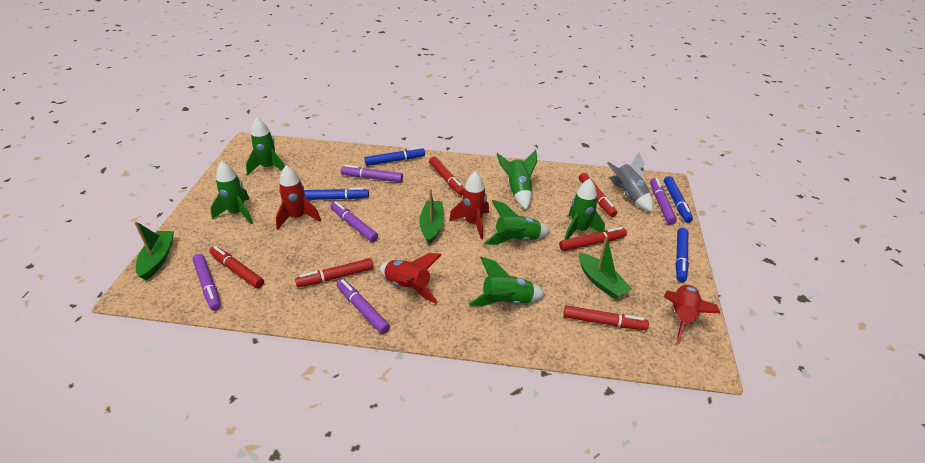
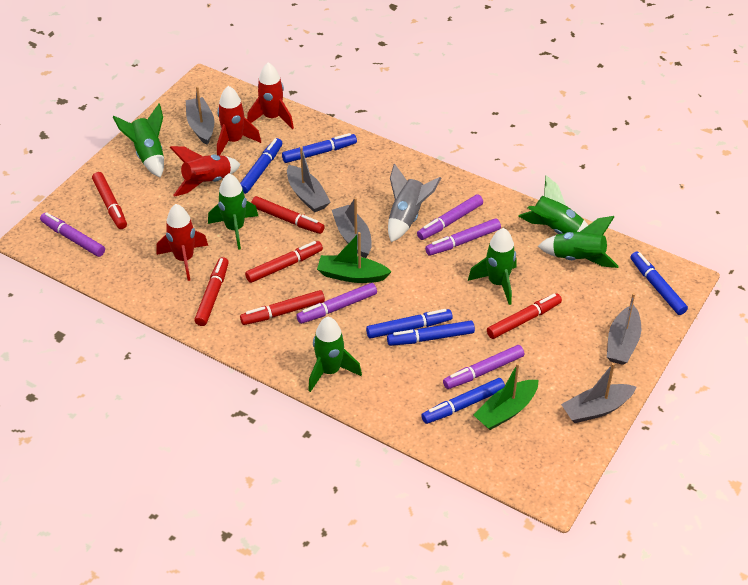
blue marker: [304,187,369,200] [364,147,425,166] [664,176,693,223] [676,228,689,282] = 4 -> [240,138,282,194] [282,133,357,163] [366,309,453,339] [387,321,475,346] [421,378,505,424] [631,252,688,315] = 6
green boat: [134,221,174,280] [419,189,444,245] [579,236,632,299] = 3 -> [317,232,392,283] [473,363,538,430] = 2
grey boat: none = 0 -> [186,86,214,145] [287,147,330,213] [332,198,372,258] [561,363,636,423] [607,293,641,365] = 5

